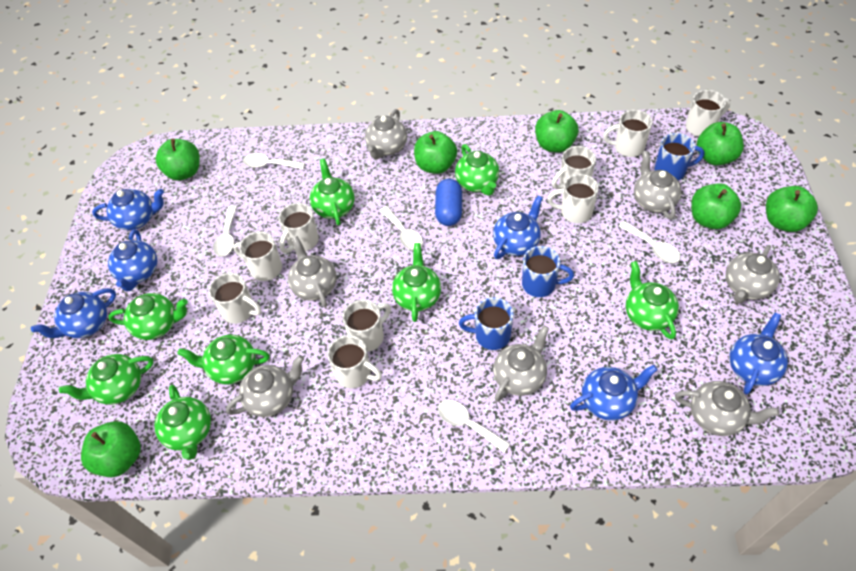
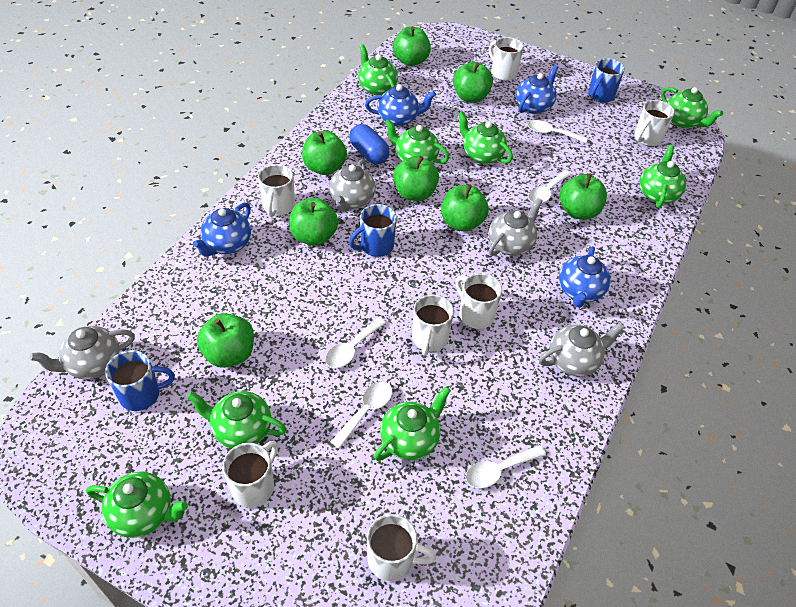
blue teapot: [31,288,116,338] [92,189,164,230] [108,229,157,291] [493,196,543,259] [570,365,658,421] [729,313,788,395] = 6 -> [193,203,251,256] [365,84,436,126] [516,65,558,114] [559,246,611,308] = 4
green apple: [81,421,141,477] [155,138,200,181] [414,131,457,174] [535,110,579,152] [691,183,741,229] [697,122,744,166] [766,186,818,232] = 7 -> [197,313,254,368] [290,198,338,246] [302,131,347,175] [393,26,431,66] [393,156,439,201] [441,184,489,232] [453,62,493,103] [560,173,607,219] = 8
grey teapot: [226,355,304,417] [288,236,337,307] [365,109,407,159] [493,326,549,402] [634,151,682,219] [675,381,780,436] [725,245,780,303] = 7 -> [30,326,135,379] [329,159,375,212] [489,198,542,256] [539,323,625,376] = 4
white mug: [209,273,261,324] [233,232,282,281] [279,203,319,253] [328,335,382,389] [342,300,391,352] [547,174,599,223] [552,146,596,189] [603,110,653,157] [686,90,730,137] = 9 -> [222,441,278,507] [258,164,295,217] [367,514,436,581] [412,294,454,356] [456,273,502,329] [489,37,524,81] [634,100,675,146] = 7

